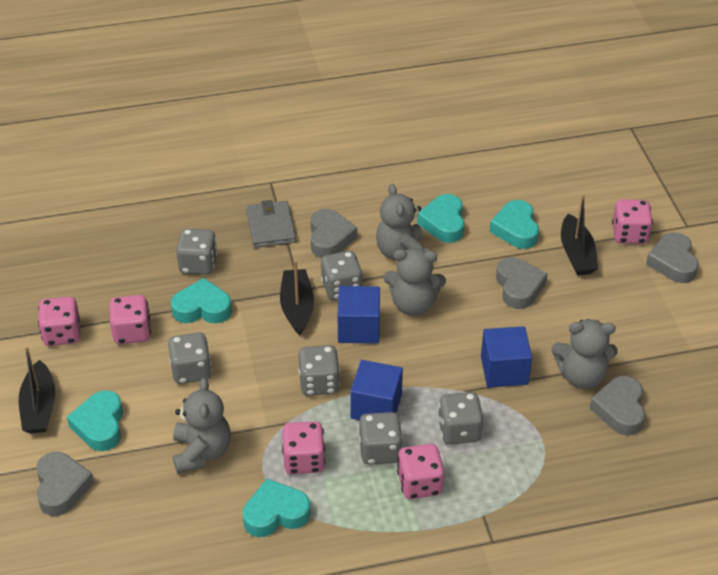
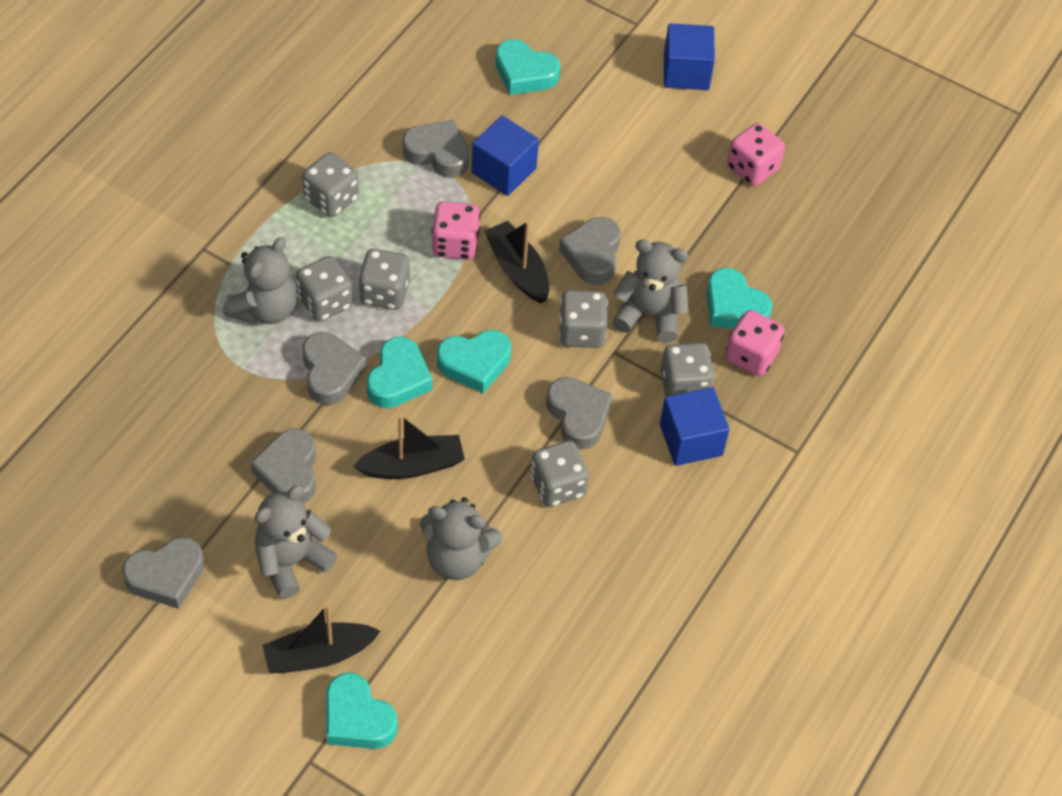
grey heart: [36,452,94,516] [311,209,357,258] [496,257,548,309] [589,376,645,436] [646,232,699,283] = 5 -> [122,537,204,609] [251,428,316,504] [302,332,367,405] [403,120,469,178] [546,377,613,449] [559,217,621,285] = 6
grey wallet: [246,200,296,248] = 1 -> none = 0
pink dice: [38,297,80,346] [109,295,151,344] [282,421,325,474] [397,444,444,499] [612,199,653,244] = 5 -> [432,201,480,260] [725,310,785,376] [727,123,785,186] = 3

